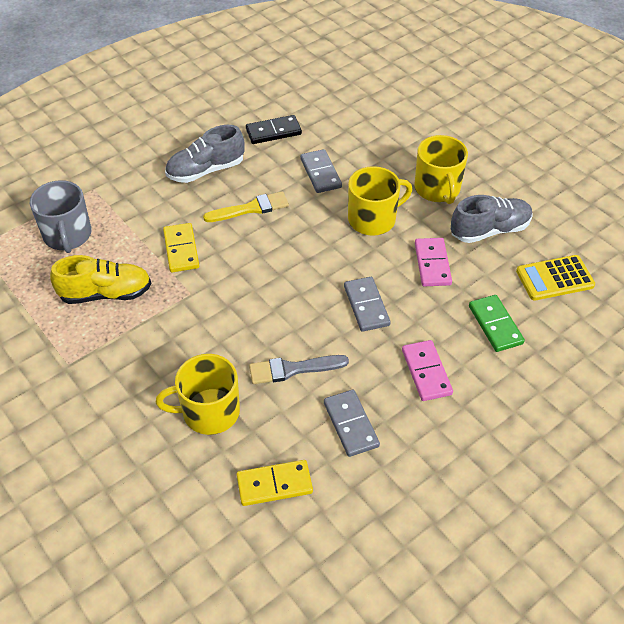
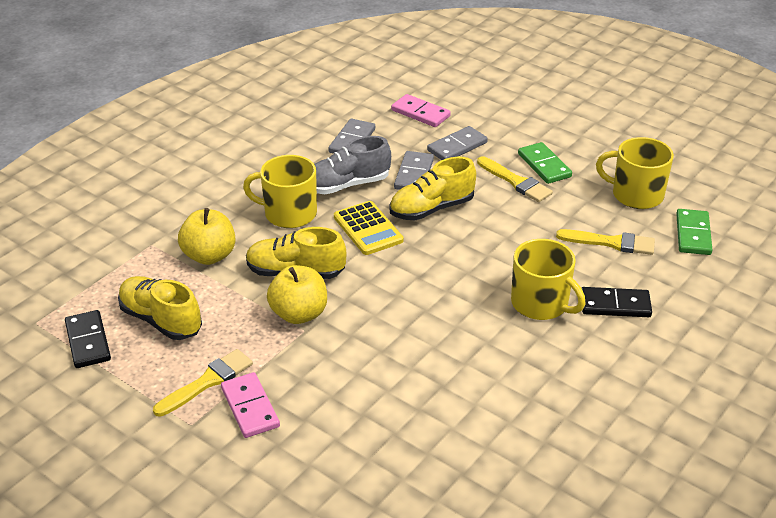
black domino: [246,115,302,144] = 1 -> [65,310,111,368] [582,287,652,317] = 2
green domino: [469,295,525,352] = 1 -> [518,142,572,184] [676,209,712,255] = 2
grey brush: [249,355,349,384] = 1 -> none = 0
grey mug: [30,180,91,253] = 1 -> none = 0
grey shoe: [165,125,245,183] [451,195,533,243] = 2 -> [314,136,391,194] = 1
yellow apple: none = 0 -> [178,208,235,265] [267,265,327,324] = 2
yellow brush: [203,191,289,222] = 1 -> [153,349,253,417] [477,156,553,202] [556,229,655,255] = 3
yellow domino: [163,223,199,272] [236,460,313,506] = 2 -> none = 0
yellow shoe: [50,255,151,304] = 1 -> [118,276,202,340] [246,227,346,279] [389,157,476,220] = 3

